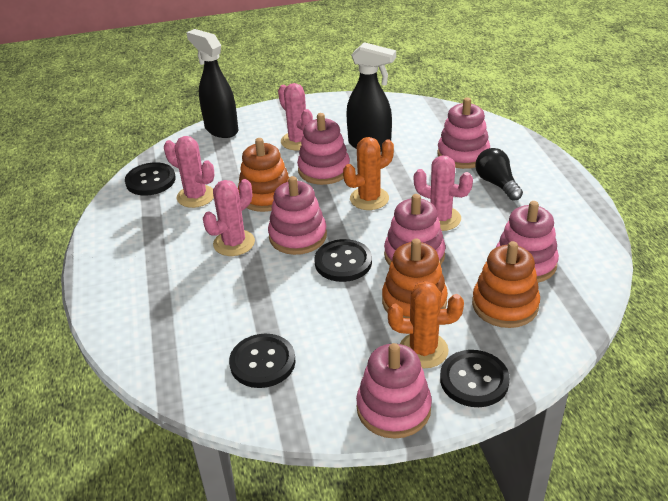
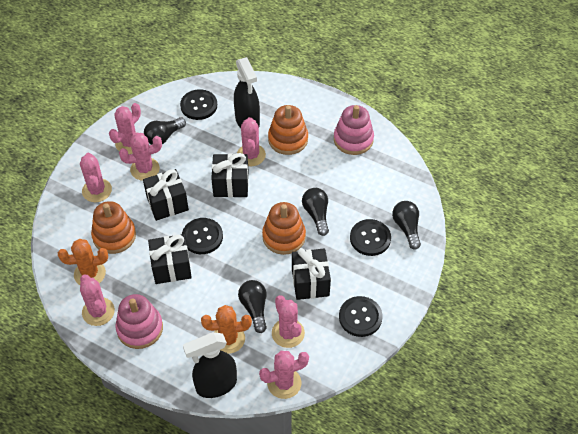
black gift: none = 0 -> [143,169,189,221] [148,234,192,284] [211,153,249,197] [292,248,331,300] = 4
black light bulb: [475,148,523,201] = 1 -> [144,117,186,145] [238,280,267,333] [302,188,329,236] [392,201,421,250] = 4
pink cactus: [164,136,214,208] [203,179,255,256] [278,83,313,150] [414,156,473,231] = 4 -> [80,153,112,202] [80,274,115,326] [109,103,141,154] [119,133,162,181] [237,117,266,166] [259,351,309,399] [272,295,305,348] = 7
pink stacking toy: [268,176,327,255] [297,113,350,185] [356,343,432,439] [384,194,446,266] [437,97,490,169] [496,201,559,283] = 6 -> [116,294,163,349] [334,105,374,155] = 2

